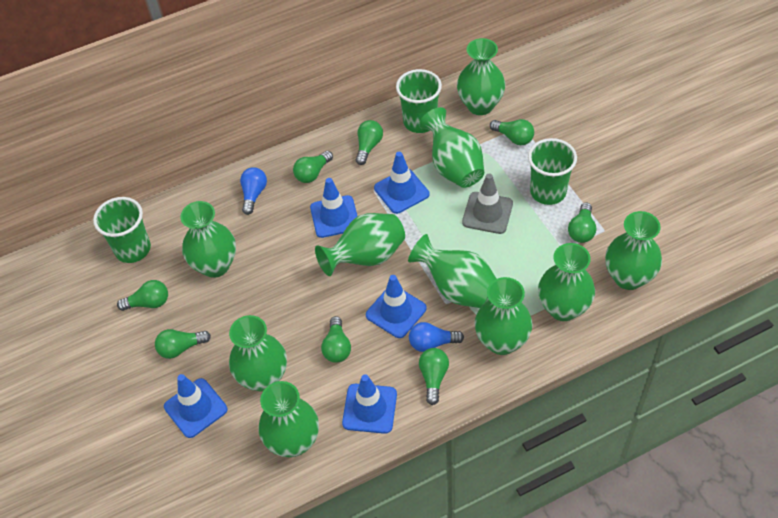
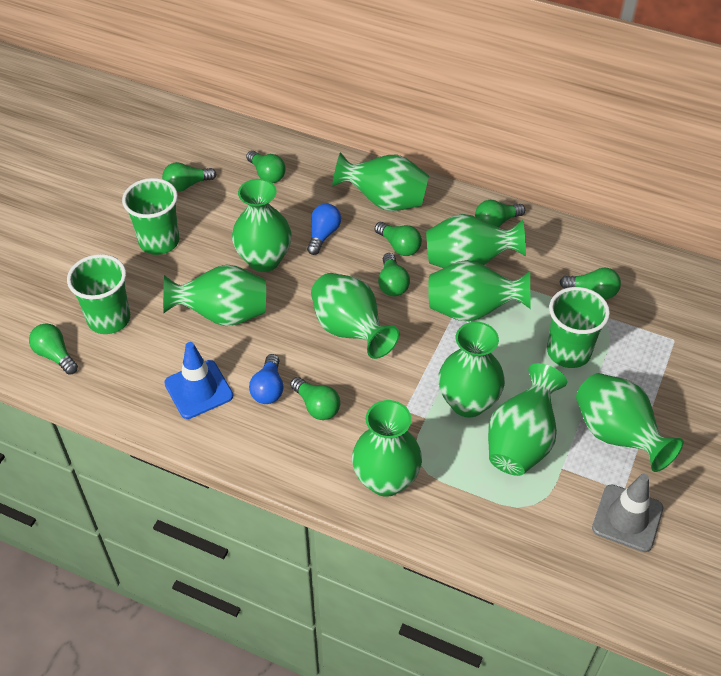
blue traffic cone: [164,374,227,438] [310,178,357,238] [342,374,397,434] [366,275,427,338] [374,152,429,214] = 5 -> [164,342,233,419] = 1

